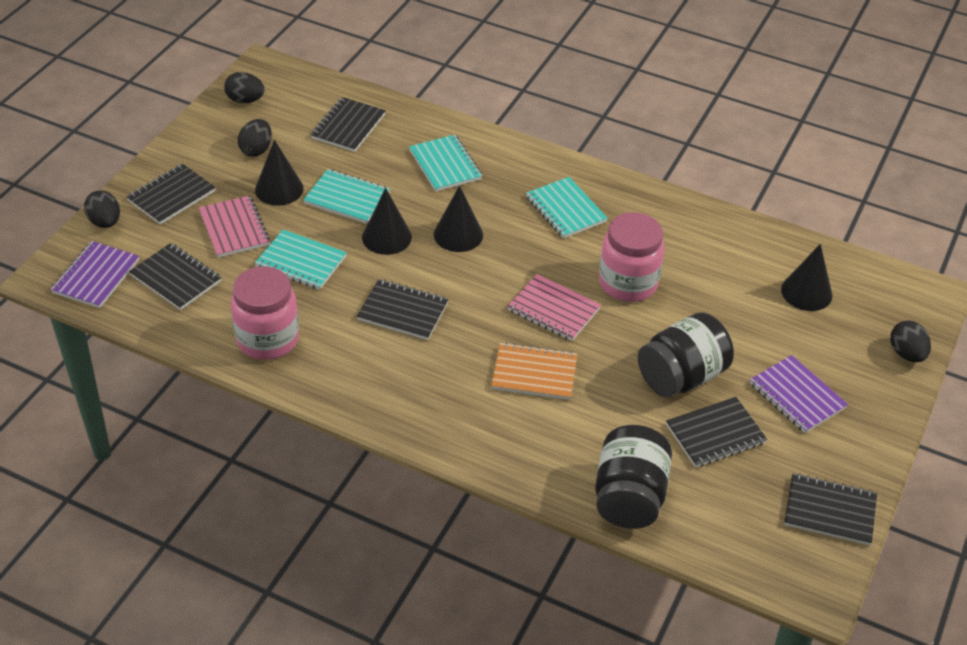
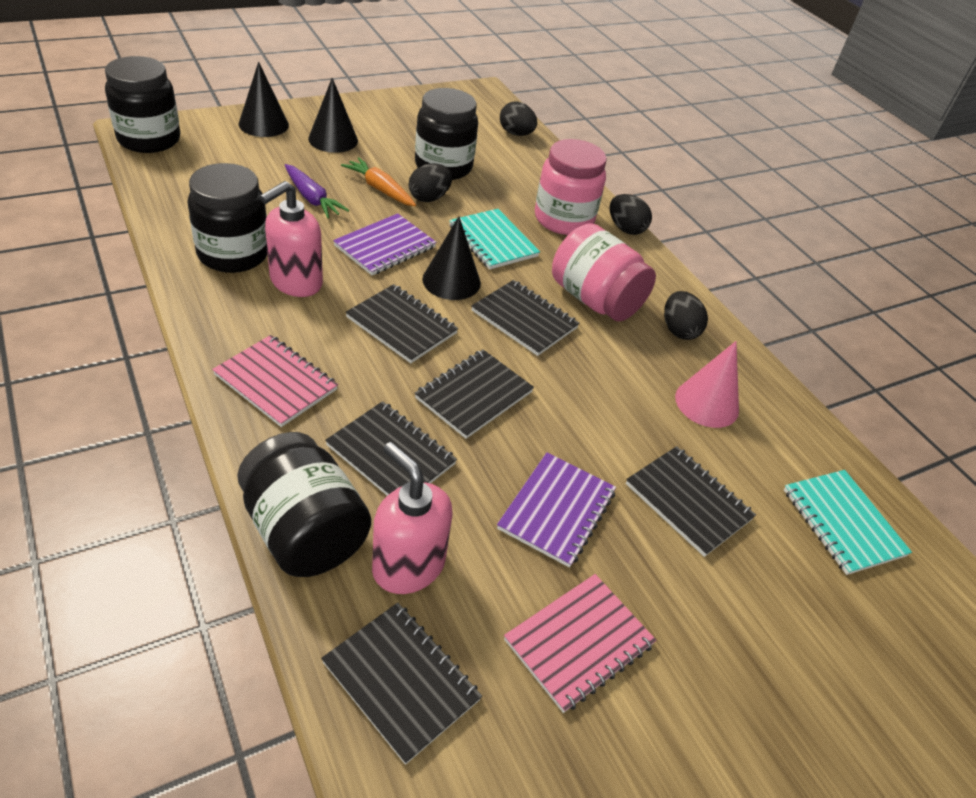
black cone: [255,140,304,206] [362,188,412,255] [434,185,483,252] [781,244,833,311] = 4 -> [239,62,289,137] [308,78,358,153] [422,216,481,300] = 3
black jar: [595,425,672,529] [638,312,734,397] = 2 -> [105,56,180,153] [187,163,268,273] [238,432,371,577] [415,88,478,180] = 4
orange carrot: none = 0 -> [341,157,416,206] = 1
orange notebook: [491,342,577,400] = 1 -> none = 0
pink cone: none = 0 -> [675,341,739,428] = 1
pink soap dispenser: none = 0 -> [260,181,323,297] [372,442,453,594] = 2
purple carrot: none = 0 -> [285,164,349,218] = 1
turquoise notebook: [255,229,347,290] [303,169,390,224] [409,135,482,192] [526,177,608,238] = 4 -> [449,209,540,270] [784,470,912,575] = 2

